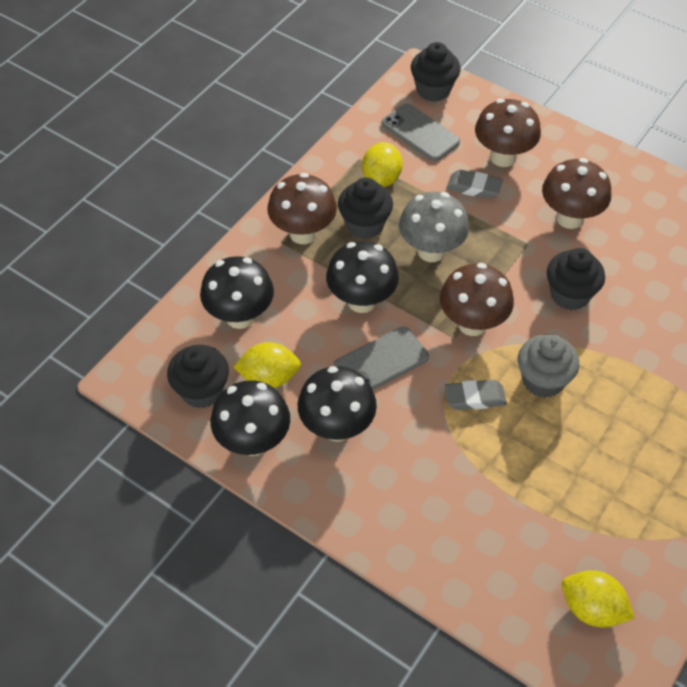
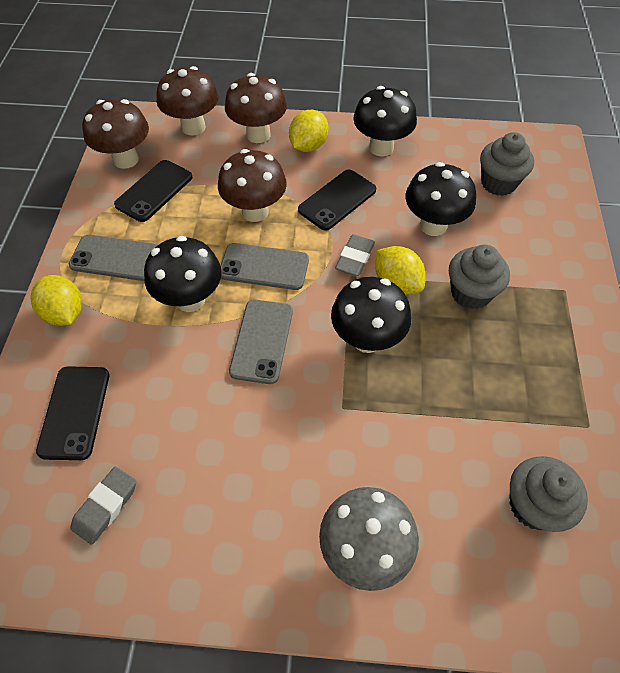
black cupcake: [167,345,229,408] [338,178,393,239] [411,42,461,102] [547,248,605,310] = 4 -> none = 0
black phone: none = 0 -> [36,366,109,460] [114,160,192,222] [298,170,376,231] = 3
grey cupcake: [518,335,579,398] = 1 -> [449,244,510,309] [480,132,534,196] [509,456,588,532] = 3
grey phone: [333,327,429,390] [382,104,460,161] = 2 -> [69,235,158,281] [221,243,309,290] [229,300,293,384] = 3

